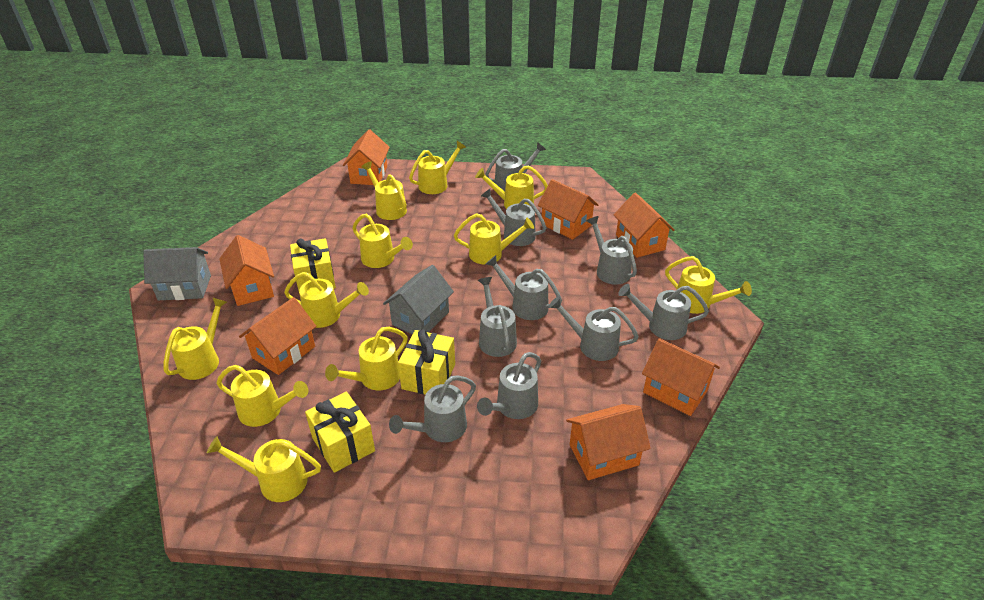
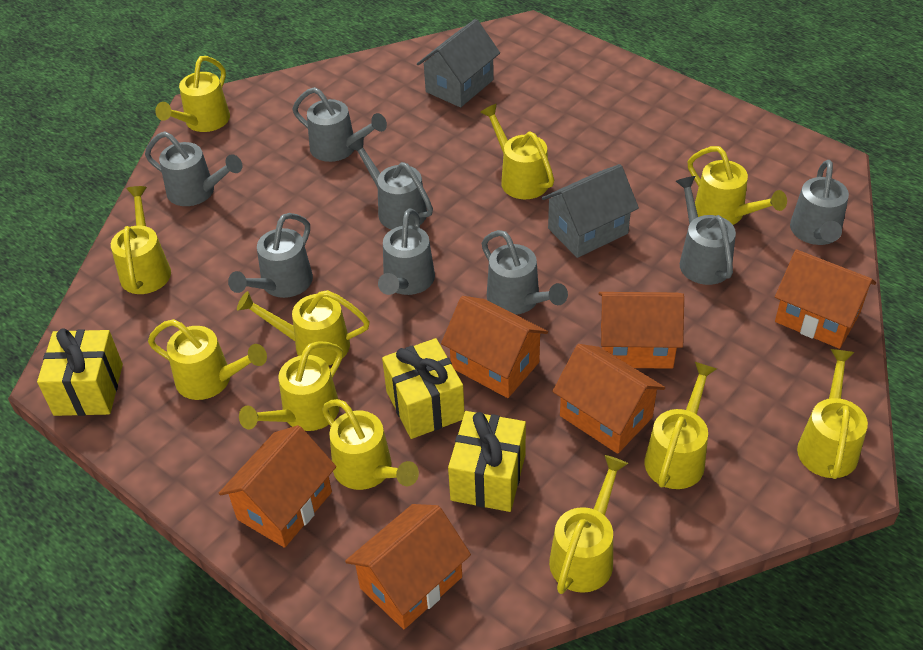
grey watering can: [389,375,476,442] [477,352,541,419] [478,277,517,357] [481,189,546,246] [485,142,546,191] [486,255,562,320] [549,296,639,361] [587,216,637,285] [618,284,709,340] = 9 -> [145,131,242,206] [228,213,313,298] [292,87,387,162] [348,137,433,230] [378,209,435,295] [482,230,568,315] [676,176,736,285] [790,160,849,245] = 8
orange house: [220,235,274,306] [239,297,316,375] [343,130,390,185] [538,179,598,240] [566,404,651,480] [614,193,675,258] [642,338,720,416] = 7 -> [219,425,336,548] [345,504,471,629] [441,296,548,398] [552,344,665,454] [599,292,684,369] [775,249,876,349] = 6

